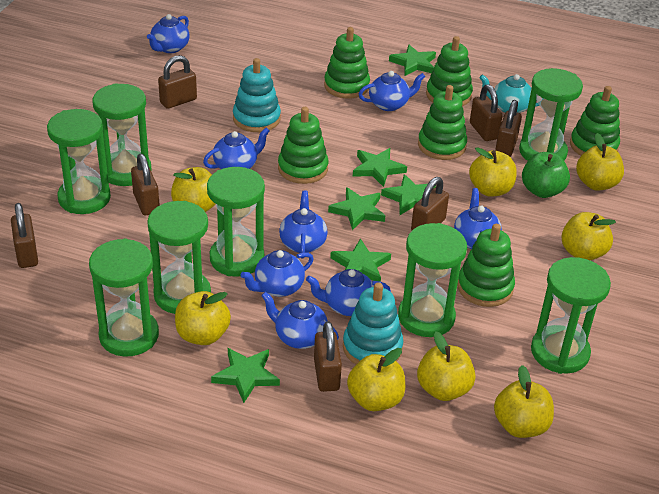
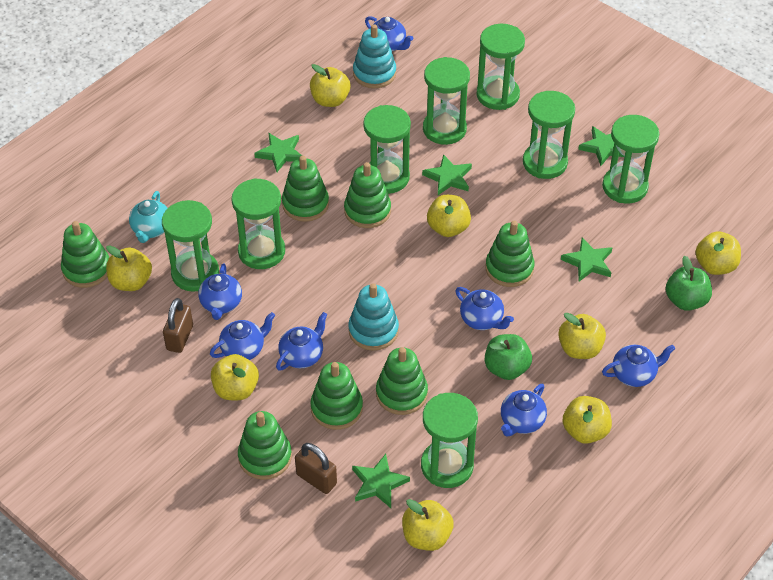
blue teapot: [147,14,190,53] [203,127,270,169] [241,250,314,297] [261,292,339,349] [279,191,328,259] [306,269,391,316] [359,71,425,111] [454,188,502,249] = 8 -> [198,264,242,320] [210,312,275,360] [276,312,328,370] [365,16,413,51] [455,287,514,330] [501,384,547,437] [602,345,675,387] = 7
brown padlock: [11,203,38,268] [131,154,160,215] [158,55,197,109] [314,321,342,392] [411,177,449,231] [470,84,503,141] [495,100,522,157] = 7 -> [163,298,193,353] [295,443,337,494] = 2
green apple: [522,152,570,198] = 1 -> [485,334,532,380] [666,256,712,311] = 2
green stacking toy: [278,107,328,184] [324,27,370,98] [418,85,467,160] [426,36,473,106] [457,224,515,307] [570,86,620,156] = 6 -> [61,221,109,288] [238,411,292,480] [282,156,329,222] [310,362,363,430] [344,162,391,228] [376,347,428,415] [485,221,535,287] = 7
green star: [211,348,280,403] [328,187,385,230] [330,238,391,282] [353,148,407,187] [381,174,436,215] [389,45,436,76] = 6 -> [254,133,302,172] [352,454,410,508] [422,154,472,195] [561,238,613,282] [578,126,625,166] = 5

